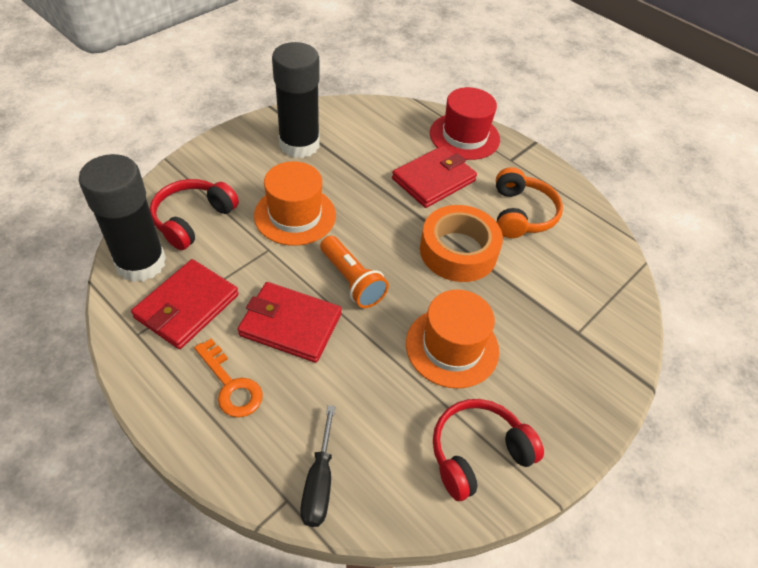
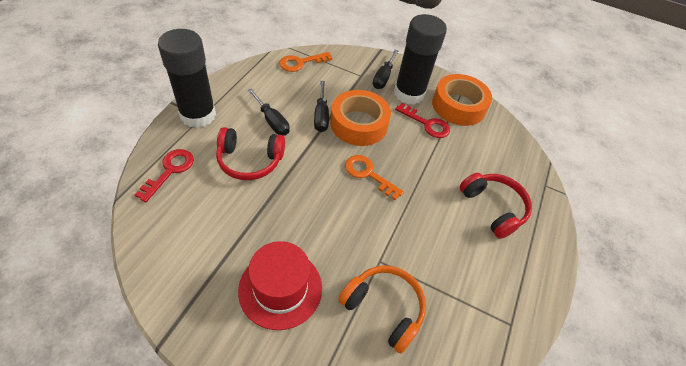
black screwdriver: [300,405,335,527] = 1 -> [248,88,290,136] [314,81,329,132] [373,50,398,89] = 3
orange flashlight: [320,236,389,308] = 1 -> none = 0
orange hat: [254,161,336,246] [406,290,499,389] = 2 -> none = 0
orange key: [194,339,263,417] = 1 -> [279,52,332,72] [345,155,404,200] = 2
orange tape: [420,205,503,282] = 1 -> [330,90,391,146] [432,74,492,126] = 2
red key: none = 0 -> [135,149,194,202] [395,103,450,138] = 2
red wallet: [131,259,239,349] [237,282,342,363] [392,146,477,208] = 3 -> none = 0

